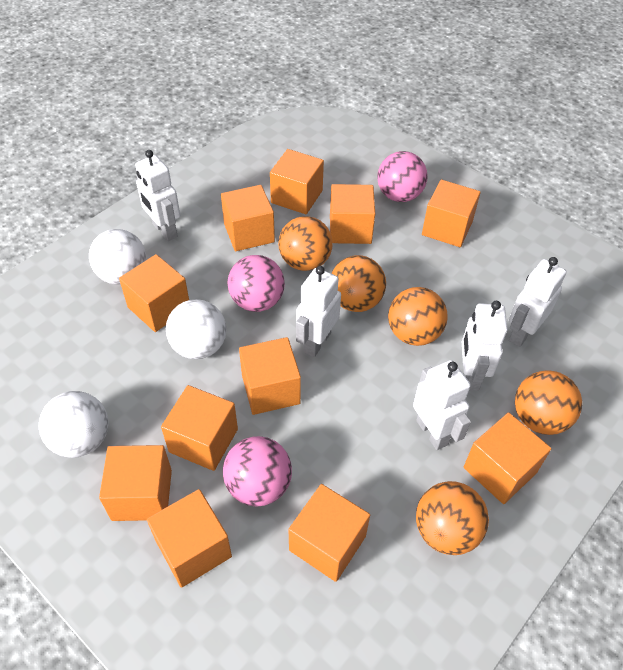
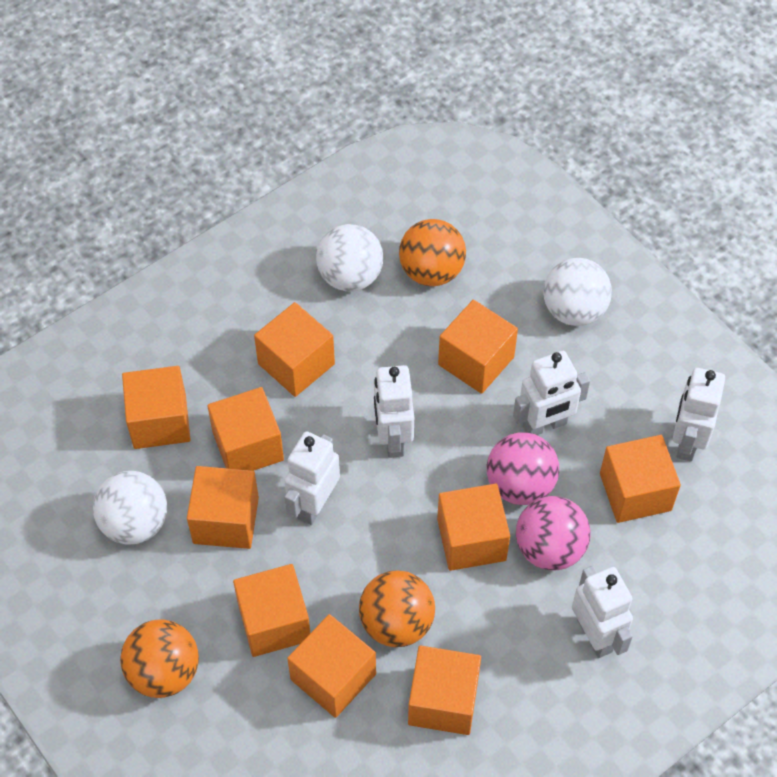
orange ball: [278,216,333,271] [331,255,386,312] [388,287,448,346] [416,481,489,555] [515,370,582,435] = 5 -> [120,619,199,698] [359,570,435,647] [399,219,466,286] = 3
orange cube: [99,445,172,521] [119,254,189,332] [147,489,232,588] [161,385,238,471] [221,185,275,251] [239,337,301,415] [270,149,324,214] [289,484,370,582] [330,184,375,244] [422,180,481,247] [464,412,551,504] = 11 -> [122,366,191,449] [187,466,259,549] [207,387,284,471] [233,564,310,657] [254,302,335,397] [287,614,376,718] [408,645,481,735] [437,483,510,571] [438,300,518,394] [600,435,681,523] = 10
pink ball: [223,436,292,506] [228,255,285,312] [377,151,428,202] = 3 -> [487,432,559,505] [516,496,591,570] = 2

